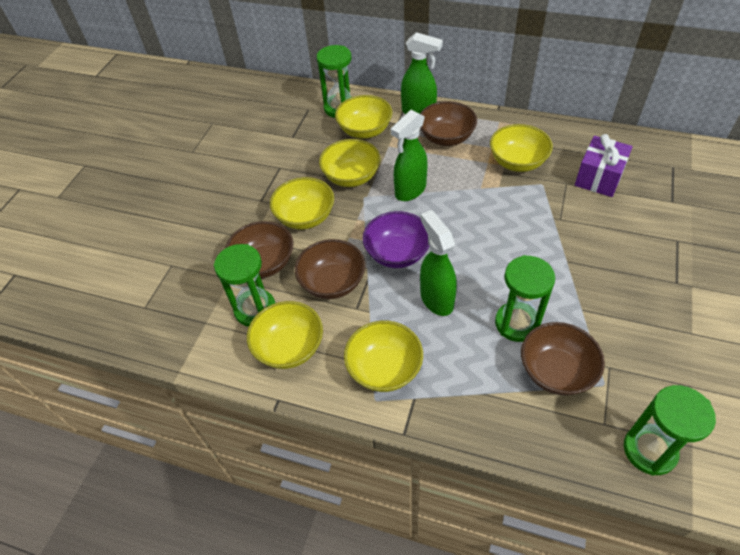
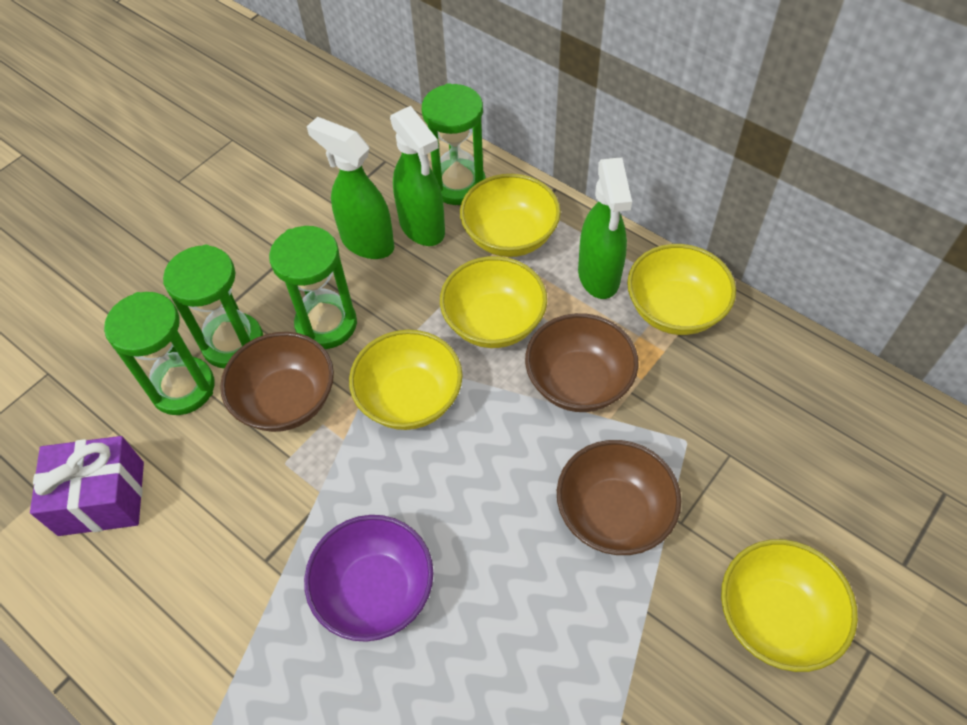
brown bowl: [225,221,293,278] [295,239,365,299] [420,101,477,146] [521,322,605,395] = 4 -> [220,332,334,432] [525,313,639,412] [557,440,681,555] = 3
yellow bowl: [247,301,323,369] [270,177,334,230] [319,139,381,187] [335,95,392,139] [344,321,423,392] [490,124,553,172] = 6 -> [349,330,463,430] [440,256,547,348] [460,174,561,257] [627,244,736,335] [721,539,858,672] = 5

